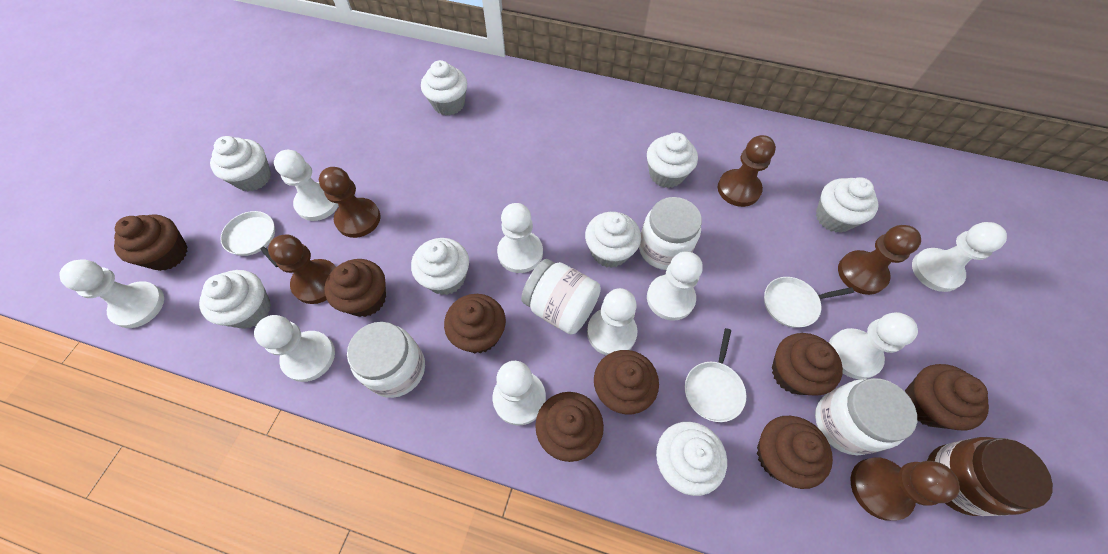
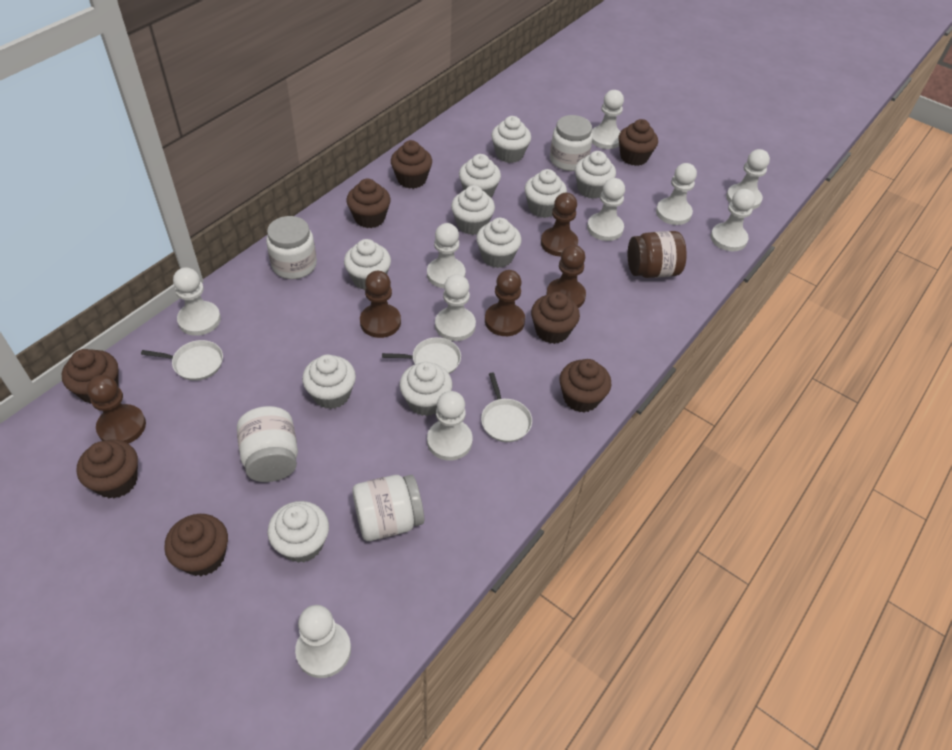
white cupcake: [199,270,271,329] [210,136,271,191] [411,238,469,295] [421,60,467,115] [585,212,641,268] [647,133,698,188] [656,422,727,496] [816,177,879,233] = 8 -> [267,501,329,563] [302,354,356,409] [344,239,391,290] [400,362,452,416] [451,185,495,235] [459,154,501,197] [476,218,522,268] [491,116,531,163] [525,169,567,218] [575,151,616,199] = 10
white pawn: [60,259,164,328] [254,315,335,382] [274,150,338,221] [493,361,546,425] [497,203,543,273] [587,288,637,355] [647,251,703,321] [829,312,918,379] [912,222,1007,292] = 9 -> [173,267,221,336] [295,605,351,678] [427,223,466,288] [427,391,473,461] [435,274,476,341] [587,178,625,241] [592,90,624,149] [656,163,697,225] [711,189,755,251] [726,149,770,210] = 10

